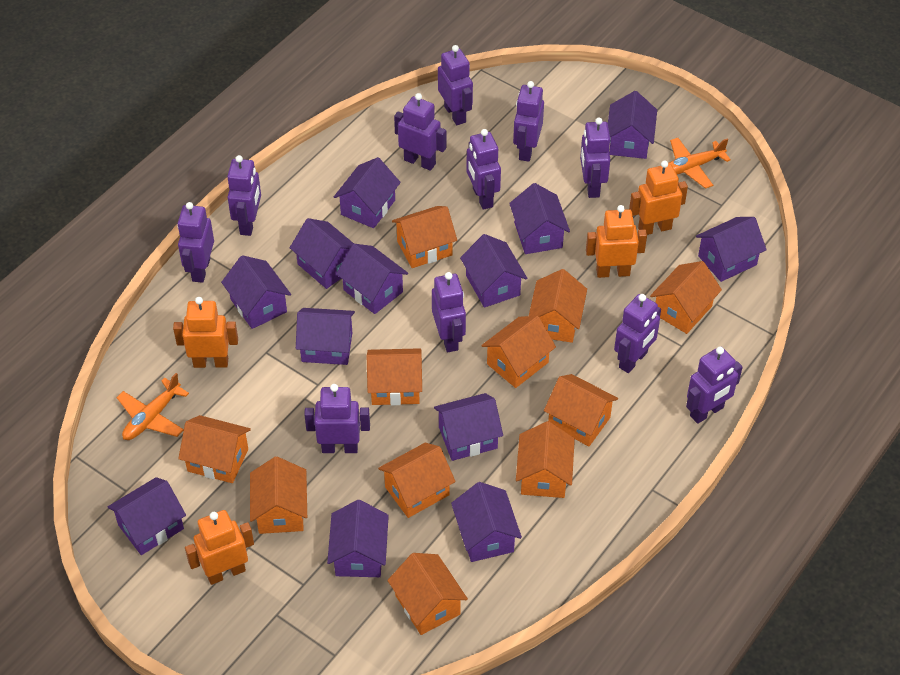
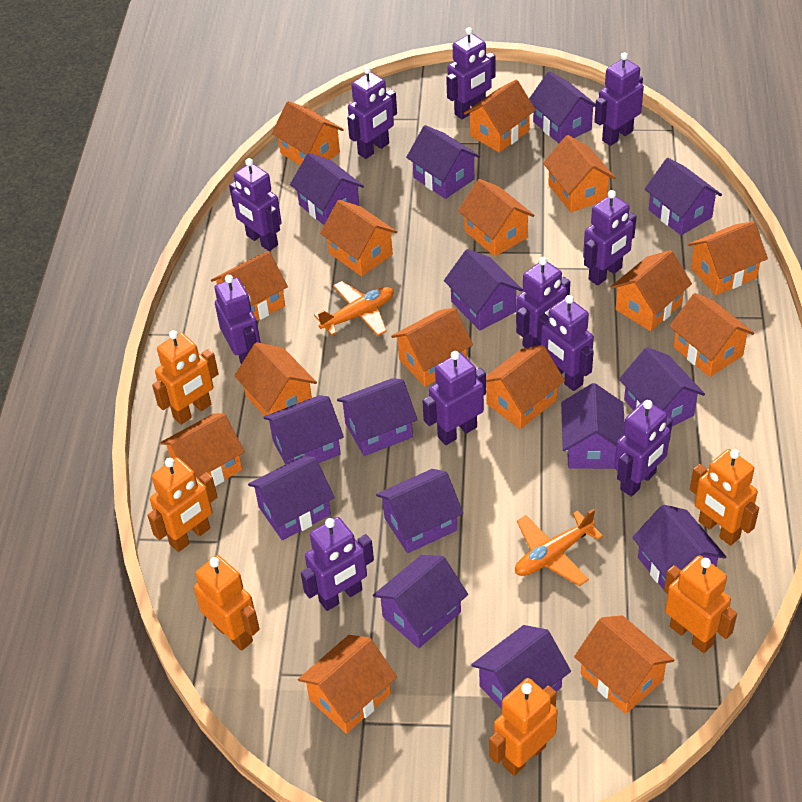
orange house: [178,415,251,483] [250,457,307,534] [367,348,422,406] [378,442,456,518] [388,553,468,635] [392,206,457,268] [481,316,556,388] [516,421,575,498] [529,269,587,343] [544,374,618,446] [650,261,722,334] = 11 -> [160,413,245,486] [211,251,288,321] [234,342,317,421] [272,101,344,165] [298,635,397,734] [320,200,397,276] [391,307,473,387] [458,179,535,257] [464,80,536,153] [486,345,565,429] [543,135,615,212] [574,615,674,714] [611,250,692,331] [669,293,754,377] [688,221,768,295] = 15
orange robot: [173,297,238,368] [185,510,254,585] [586,205,647,278] [629,160,688,235] = 4 -> [147,457,217,552] [152,330,219,425] [194,555,260,651] [489,678,558,776] [664,555,737,653] [690,449,759,546] = 6
purple house: [108,477,186,555] [221,255,291,329] [290,218,354,289] [296,308,355,365] [327,500,389,577] [334,157,401,228] [336,244,408,314] [434,393,503,461] [451,482,522,562] [460,234,527,307] [509,183,570,254] [608,91,657,159] [696,217,767,282] = 13 -> [248,456,335,540] [263,395,344,464] [290,153,364,225] [337,378,418,456] [373,555,468,648] [376,469,463,553] [406,125,480,199] [444,249,523,331] [471,625,571,709] [529,71,596,143] [561,383,625,469] [619,347,705,426] [632,505,726,595] [645,158,722,235] = 14

